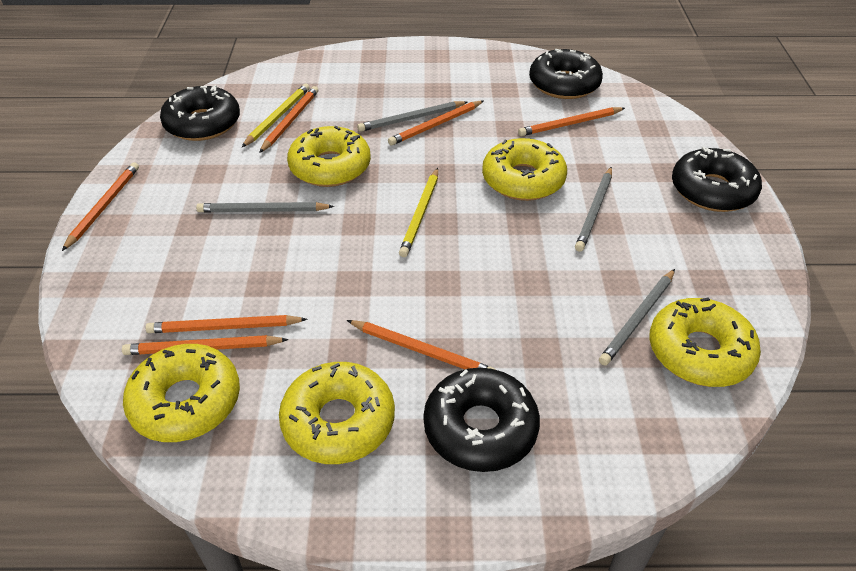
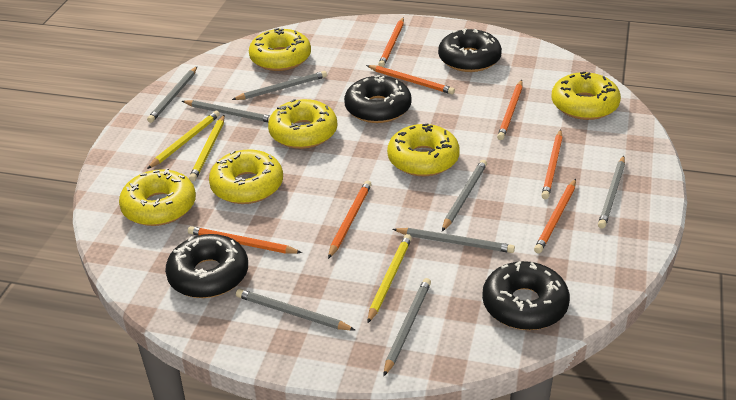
grey pencil: [196,202,334,213] [357,101,467,132] [575,167,612,252] [599,269,675,366] = 4 -> [147,67,197,123] [182,100,270,122] [232,71,327,100] [236,289,355,331] [384,278,431,376] [393,228,515,253] [442,160,487,231] [598,156,625,229] = 8
yellow donut: [123,344,240,442] [279,362,395,464] [287,126,371,187] [482,138,567,201] [649,297,761,387] = 5 -> [119,168,196,226] [209,149,283,204] [249,28,311,71] [268,99,337,149] [387,123,460,176] [551,72,621,120] = 6
yellow pencil: [242,84,310,147] [399,168,438,257] = 2 -> [147,111,220,169] [189,115,225,182] [367,234,412,323] = 3

